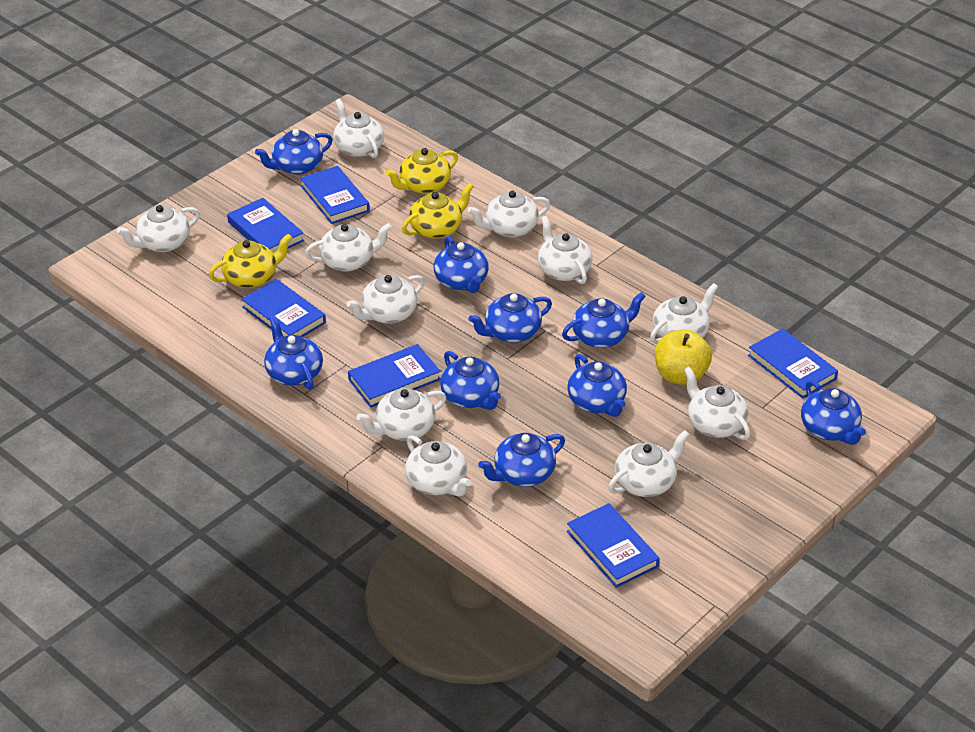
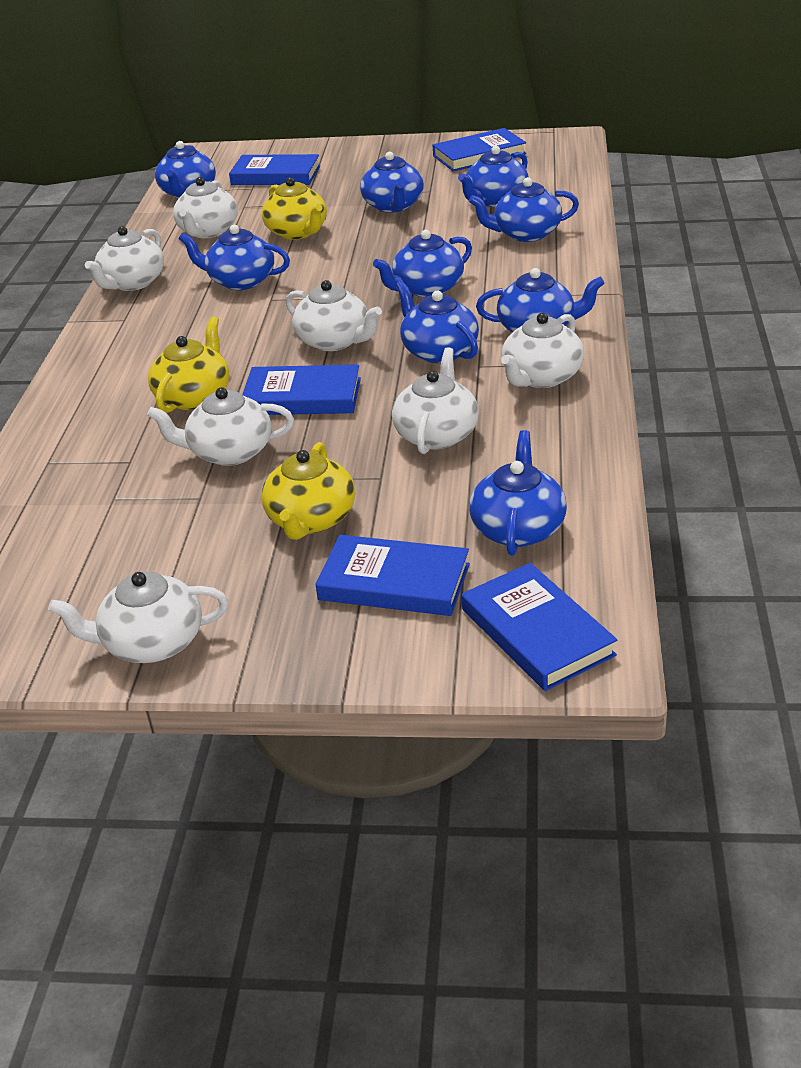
blue book: [227,198,304,253] [241,279,326,337] [300,166,370,224] [348,344,441,408] [567,503,660,588] [748,329,838,399] = 6 -> [229,154,320,185] [242,364,361,415] [315,535,470,616] [433,128,526,172] [462,563,617,691] = 5
white teapot: [117,205,200,252] [305,223,392,271] [333,99,384,158] [346,275,425,324] [357,388,446,441] [405,435,471,496] [468,191,551,237] [538,216,593,284] [608,430,690,497] [650,283,718,344] [684,367,750,440] = 11 -> [48,571,228,663] [85,226,164,291] [147,387,294,466] [173,177,238,238] [286,280,382,351] [392,347,479,454] [501,313,584,388] = 7
yellow apple: [655,329,712,385] = 1 -> none = 0

